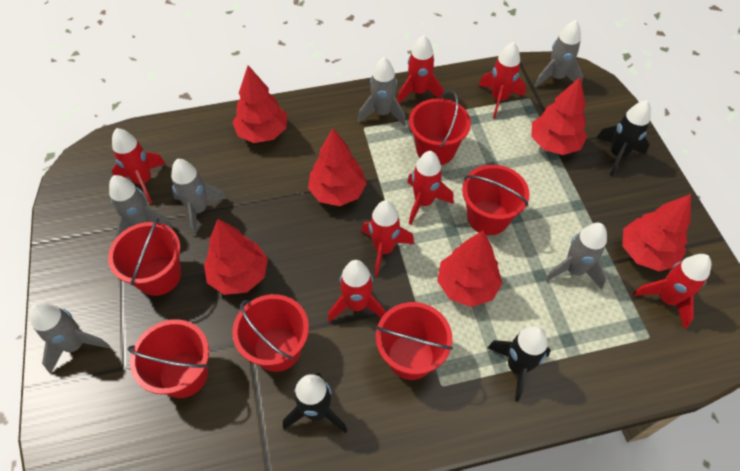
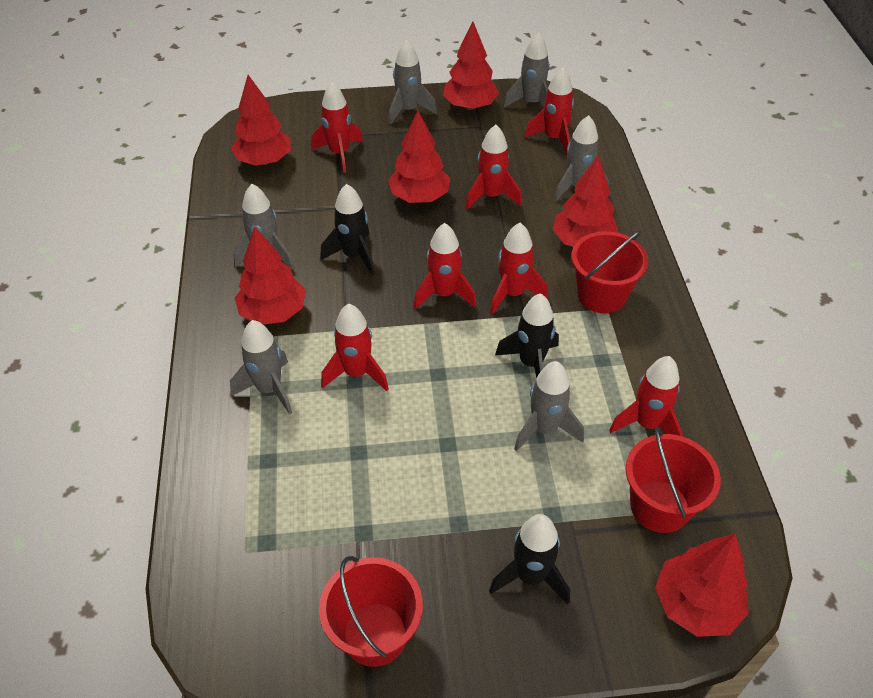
red bucket: [108,218,181,296] [127,319,209,398] [232,294,309,372] [376,302,453,380] [409,90,471,165] [462,165,530,235] = 6 -> [319,556,423,667] [571,230,648,313] [626,427,721,533] = 3

